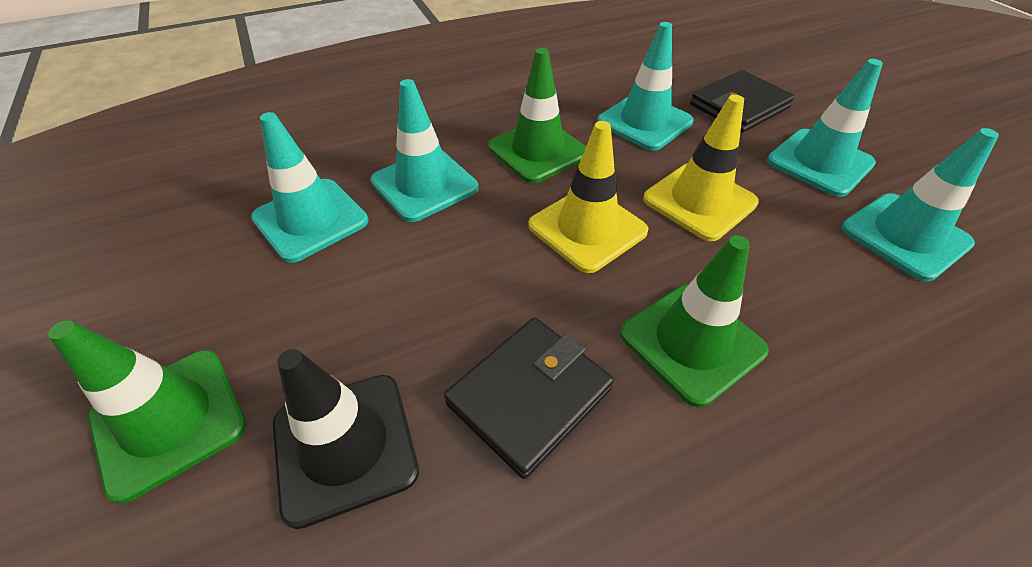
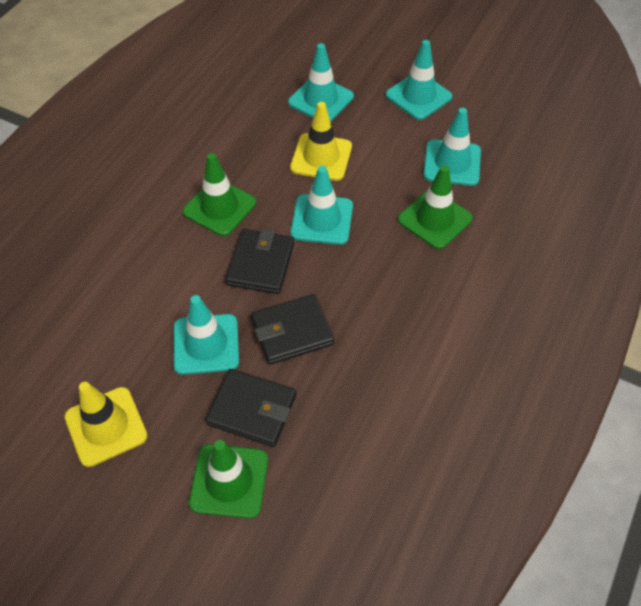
black traffic cone: [273,349,419,529] = 1 -> none = 0
black wallet: [444,317,614,479] [690,70,795,133] = 2 -> [206,369,296,447] [225,229,294,294] [251,294,334,365] = 3

